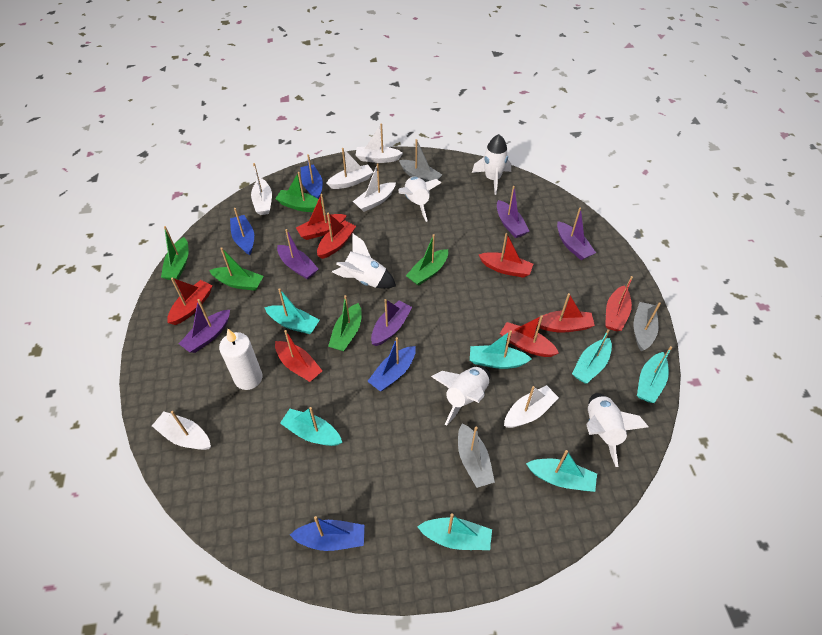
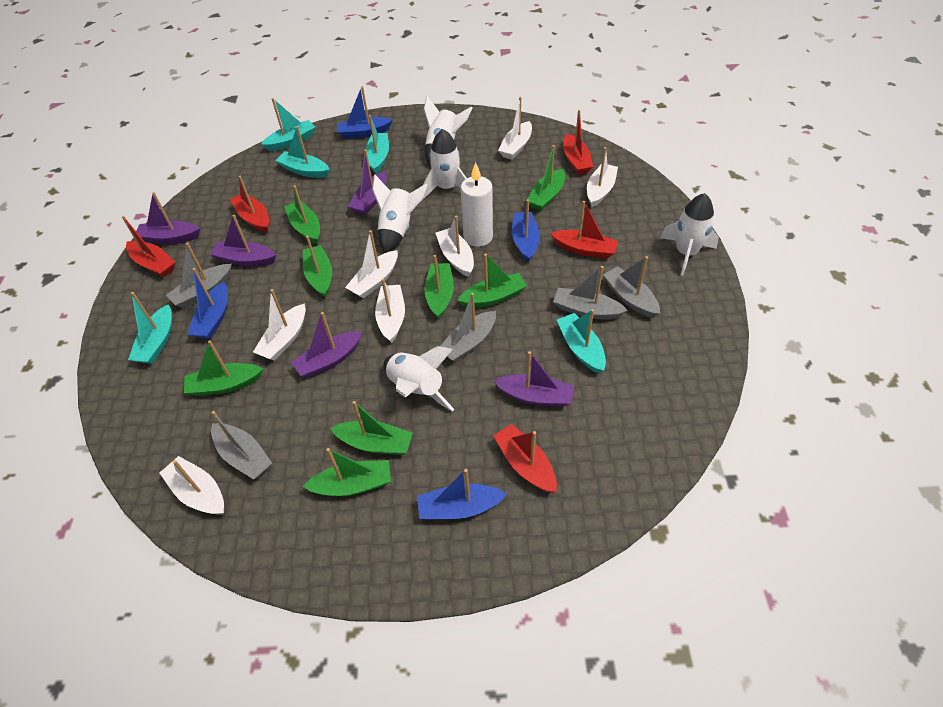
green boat: [161,226,189,280] [209,247,263,291] [275,172,323,212] [328,295,362,351] [406,234,448,286] = 5 -> [184,340,263,396] [284,185,320,244] [302,448,391,496] [303,235,332,298] [330,401,413,455] [424,255,454,319] [457,254,527,308] [528,145,565,211] = 8
grey boat: [399,139,442,182] [458,423,495,488] [633,302,661,351] = 3 -> [166,242,232,308] [211,411,272,479] [440,293,496,362] [553,266,628,319] [603,256,660,318] = 5
red boat: [167,277,212,325] [275,330,322,382] [296,194,347,240] [317,213,356,259] [479,233,533,278] [500,315,559,357] [537,293,595,333] [605,276,633,331] = 8 -> [122,216,176,277] [230,175,269,233] [493,424,557,493] [551,201,619,259] [563,110,594,175] = 5
turquoise boat: [264,288,320,334] [280,407,343,446] [417,513,492,550] [470,330,532,369] [526,450,597,492] [572,329,612,383] [637,346,672,403] = 7 -> [128,292,172,364] [261,98,315,151] [275,126,330,178] [365,115,389,174] [557,309,606,373] = 5
white boat: [152,411,211,450] [251,163,272,215] [326,148,373,189] [353,163,396,212] [355,123,403,163] [504,385,559,428] = 6 -> [160,456,224,515] [253,289,306,361] [345,230,398,299] [375,279,405,343] [436,216,474,277] [498,97,532,160] [587,147,618,207] = 7

